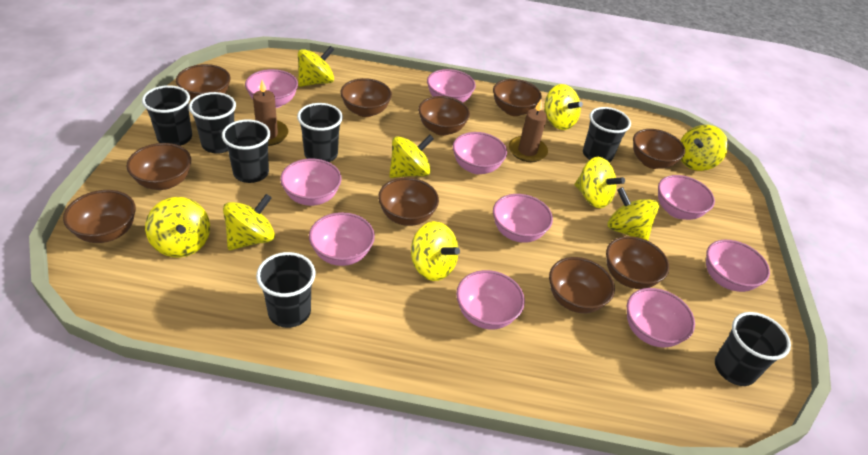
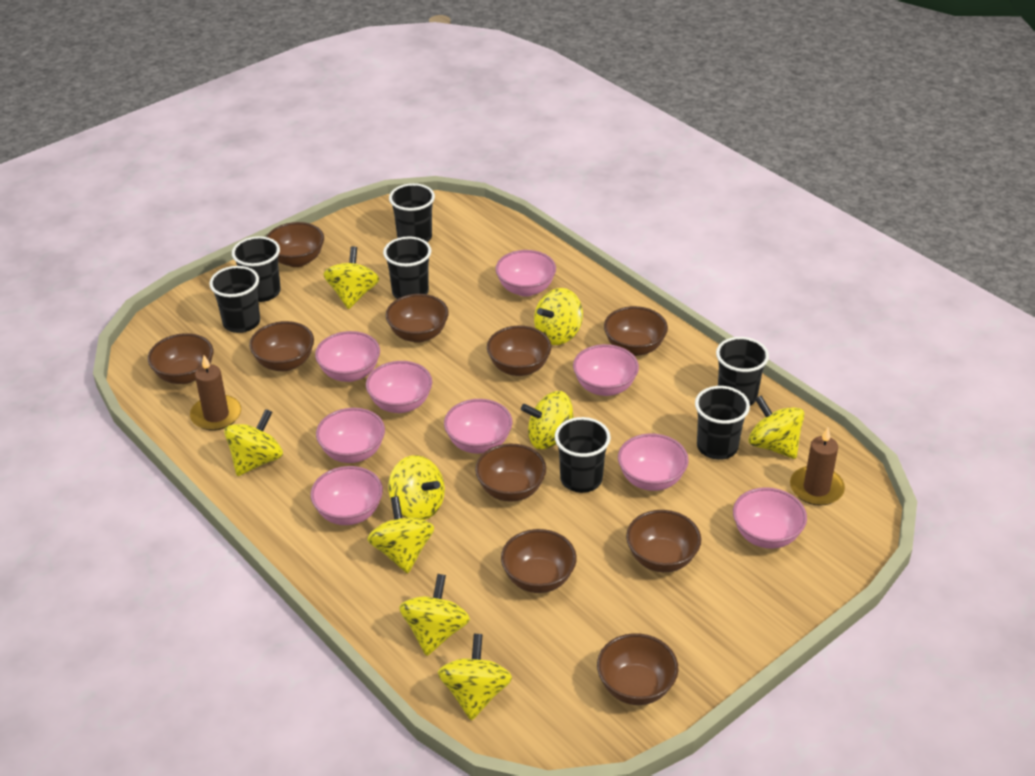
pink bowl: [245,69,298,108] [280,159,341,206] [309,212,375,266] [427,69,476,103] [453,132,507,174] [456,270,525,330] [493,194,553,243] [627,288,695,348] [658,175,715,220] [706,240,770,292] = 10 -> [311,466,383,525] [315,331,380,382] [316,408,385,463] [366,361,432,413] [444,399,513,454] [495,250,556,297] [573,344,639,396] [618,433,689,491] [733,487,807,549] = 9

